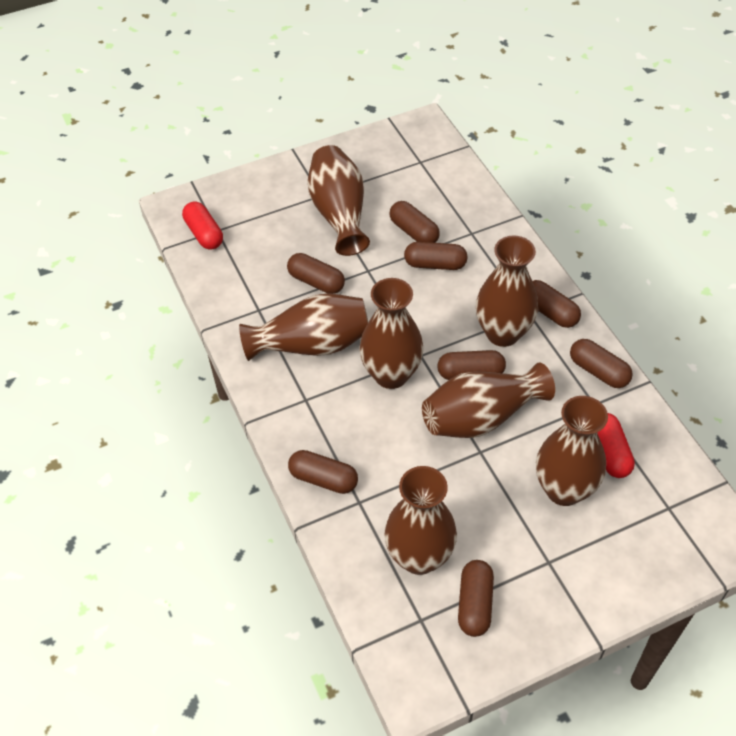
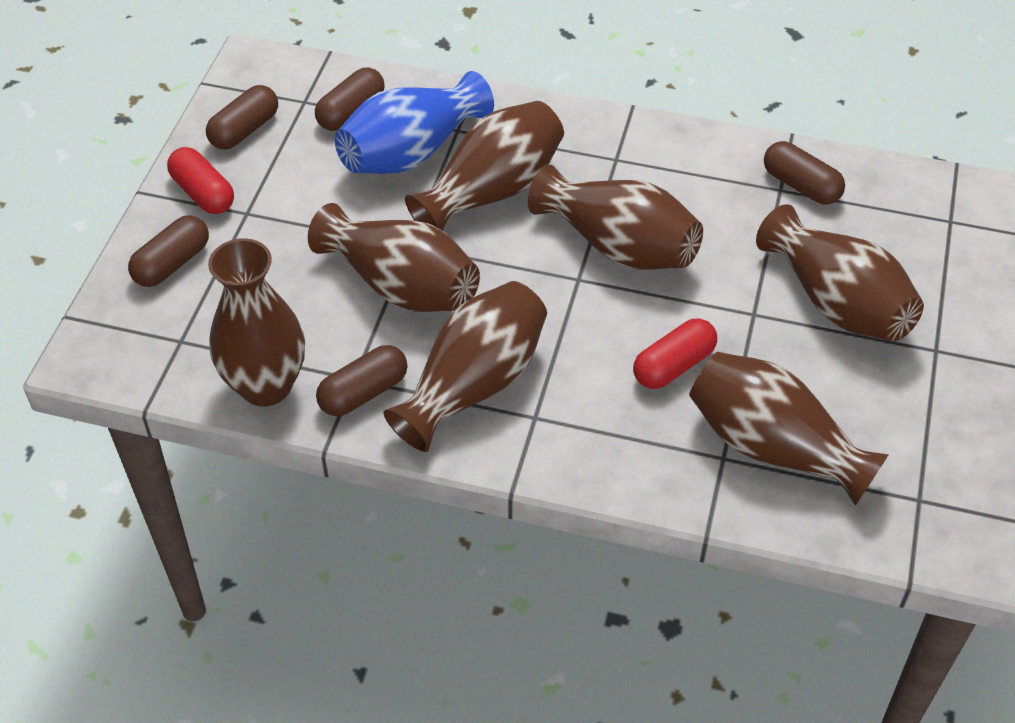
blue vase: none = 0 -> [335,71,494,174] = 1
brown capsule: [287,253,345,294] [288,450,358,494] [389,201,440,243] [404,242,468,270] [437,350,506,380] [458,560,494,637] [532,280,581,328] [570,339,633,388] = 8 -> [128,215,209,287] [206,85,278,150] [315,67,385,131] [316,345,408,416] [764,141,845,205] = 5

